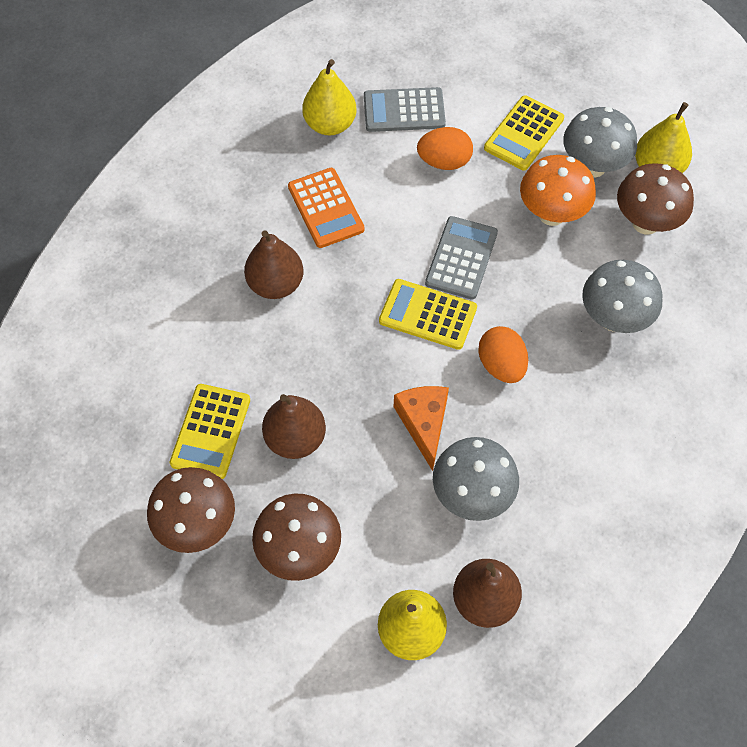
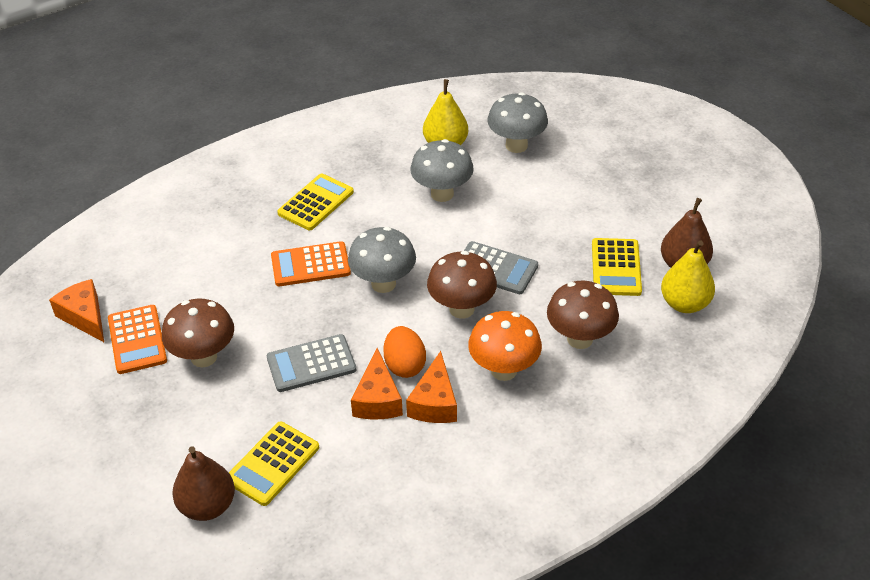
brown pear: [244,230,303,299] [262,394,326,459] [453,559,522,628] = 3 -> [172,447,235,521] [661,198,713,268] = 2
orange calculator: [288,168,365,248] = 1 -> [108,305,167,374] [271,241,351,286] = 2
orange cheese: [394,386,449,471] = 1 -> [49,279,104,342] [351,348,403,420] [406,351,457,423] = 3
orange egg: [417,127,473,170] [478,326,528,383] = 2 -> [383,326,426,378] = 1
yellow pear: [302,59,356,135] [378,590,447,660] [635,102,692,173] = 3 -> [423,79,468,145] [661,241,715,313] = 2

